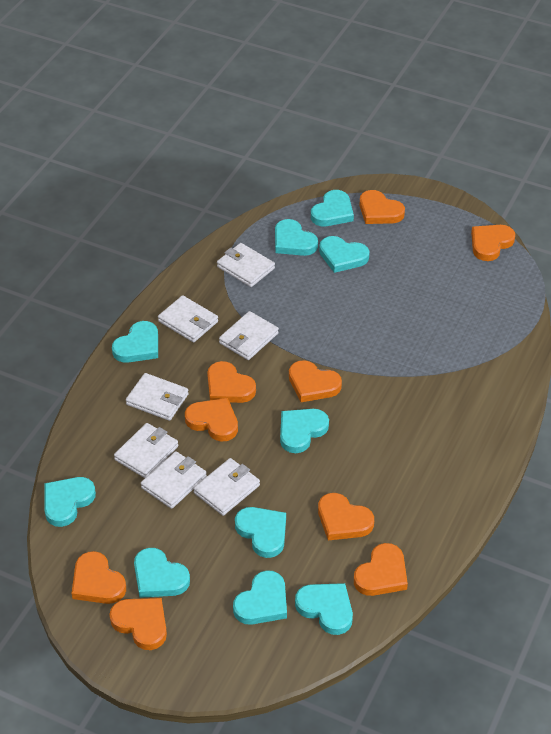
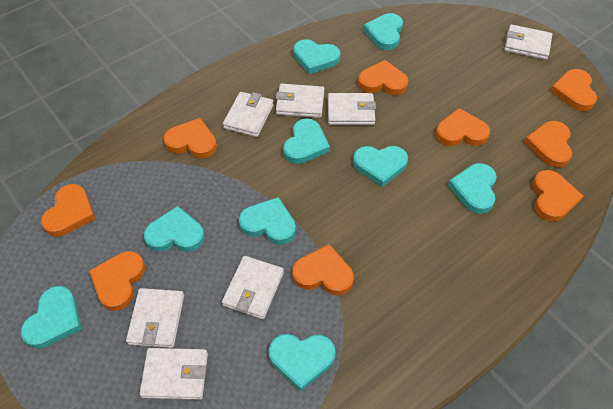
turquoise heart: [44,477,96,527] [112,321,158,363] [134,548,190,598] [233,570,287,625] [235,507,286,558] [275,219,318,256] [280,409,329,453] [295,583,353,635] [311,190,354,226] [319,236,370,273] = 10 -> [21,286,82,349] [144,206,205,252] [239,197,296,245] [268,334,336,391] [283,118,330,164] [293,39,340,74] [353,146,408,187] [363,13,403,50] [448,163,497,214] = 9

